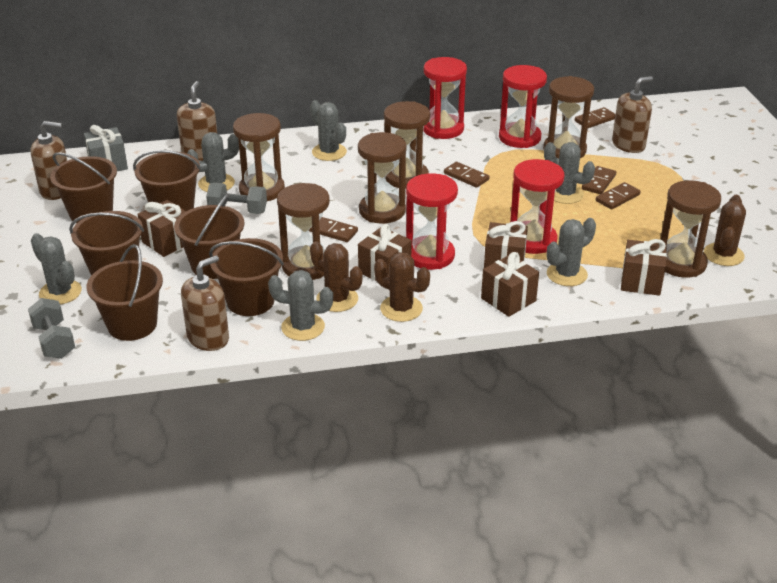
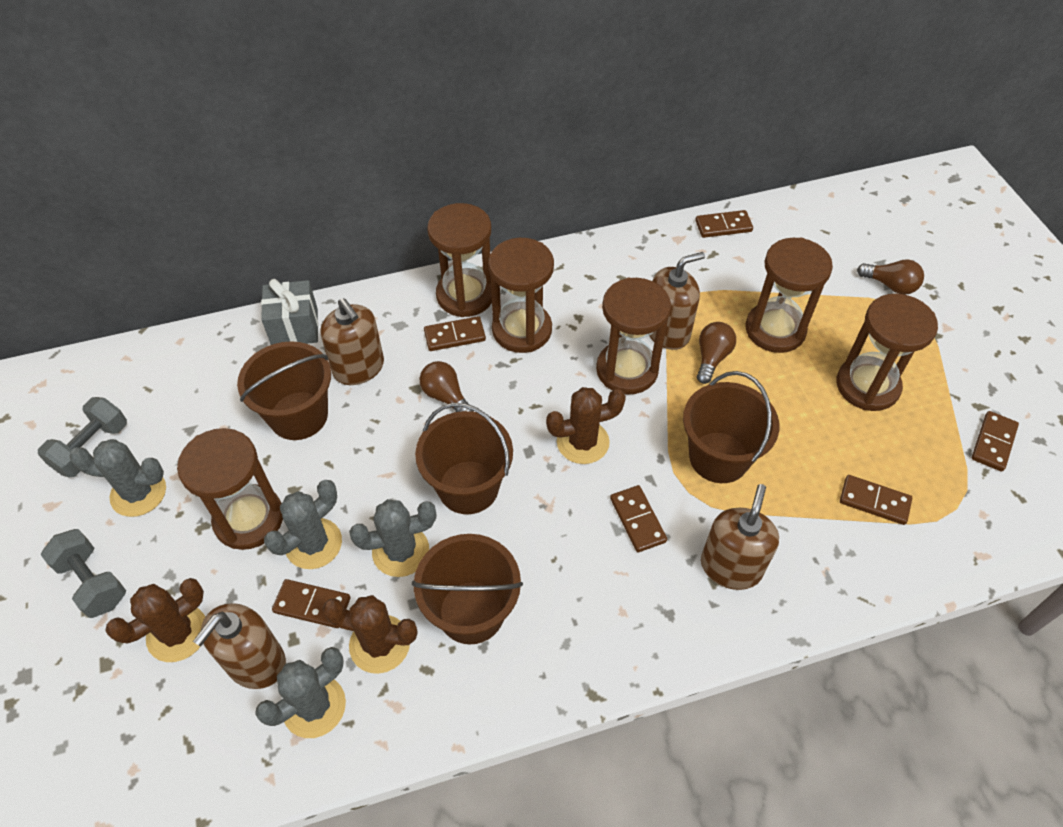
brown bucket: [50,152,117,223] [69,211,144,276] [87,244,163,341] [133,150,201,211] [174,193,244,279] [209,238,284,316] = 6 -> [237,341,331,440] [412,534,523,644] [415,403,513,514] [683,371,779,483] = 4
brown domino: [309,217,358,242] [444,162,489,188] [575,107,616,128] [582,166,616,194] [596,182,641,210] = 5 -> [272,579,351,628] [424,316,486,351] [610,485,667,552] [695,210,753,238] [840,475,912,525] [972,411,1019,472] = 6
brown gift: [137,200,186,257] [358,224,412,281] [481,252,539,317] [484,221,528,268] [621,239,667,296] = 5 -> none = 0
brown light bulb: none = 0 -> [419,361,474,412] [697,322,736,384] [857,259,924,295] = 3
grey cactus: [31,233,82,305] [187,132,239,192] [268,270,333,341] [310,100,347,161] [544,142,595,204] [546,218,596,286] = 6 -> [69,439,166,517] [255,647,346,738] [264,480,342,569] [349,499,436,577] = 4
red hourglass: [406,173,458,270] [423,57,467,139] [499,65,547,148] [510,159,564,254] = 4 -> none = 0

